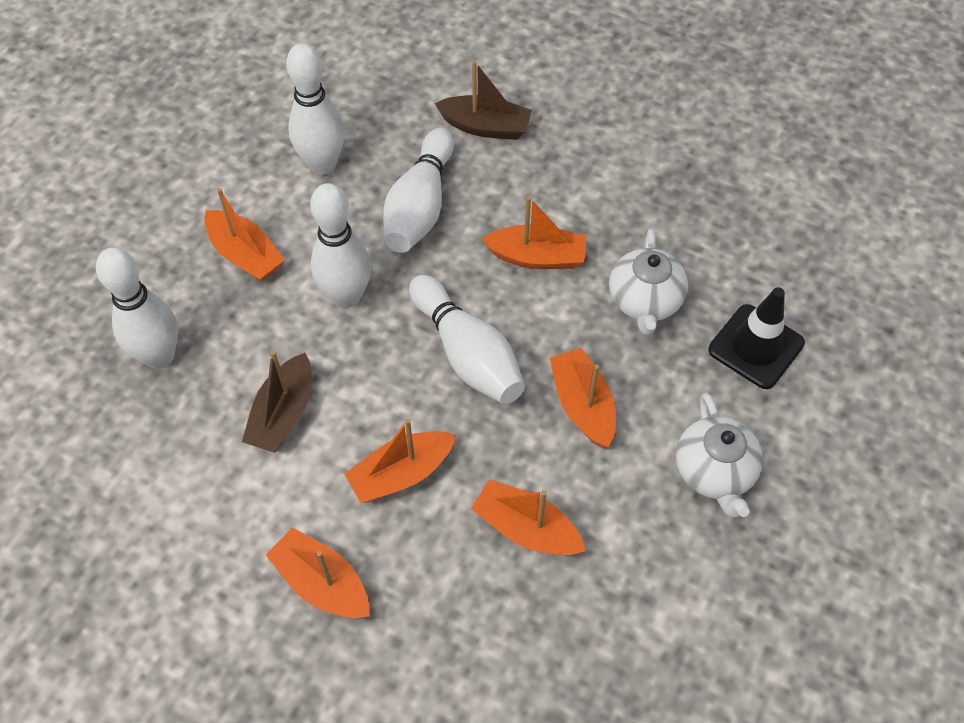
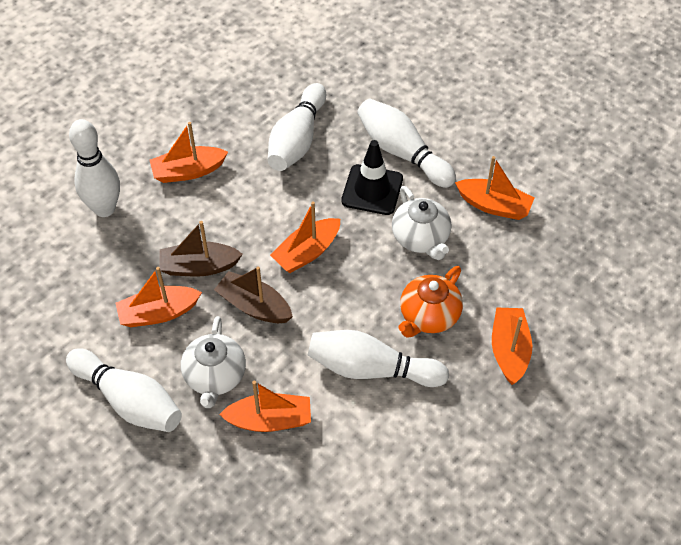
orange teapot: none = 0 -> [398,266,463,338] = 1

